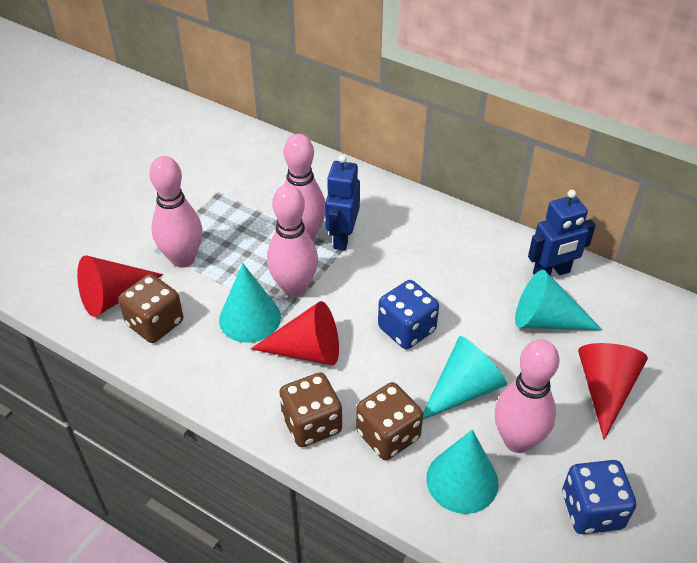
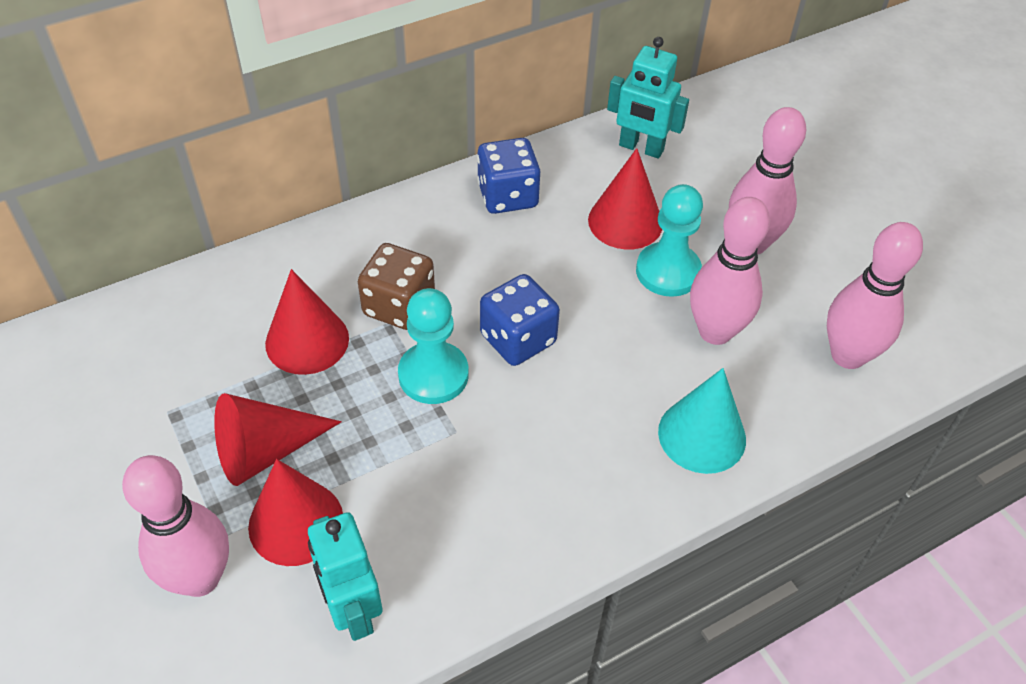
blue robot: [325,155,360,251] [528,190,596,276] = 2 -> none = 0
brown dice: [118,274,183,343] [279,372,342,447] [356,382,423,460] = 3 -> [358,243,435,330] = 1
red cone: [77,255,163,317] [251,301,339,365] [578,343,648,440] = 3 -> [214,393,342,486] [248,459,343,566] [265,269,349,375] [588,148,662,250] = 4
turquoise cone: [219,263,281,343] [423,336,507,420] [426,430,498,514] [515,270,602,330] = 4 -> [658,368,746,474] = 1
turquoise pawn: none = 0 -> [398,288,469,404] [636,184,703,297] = 2
turquoise robot: none = 0 -> [308,512,383,641] [607,37,689,159] = 2

